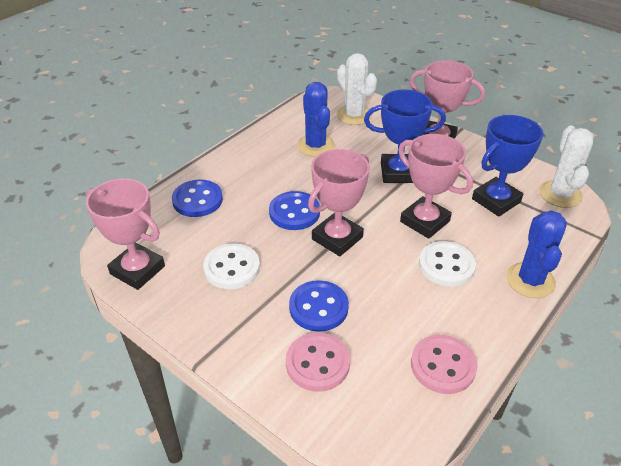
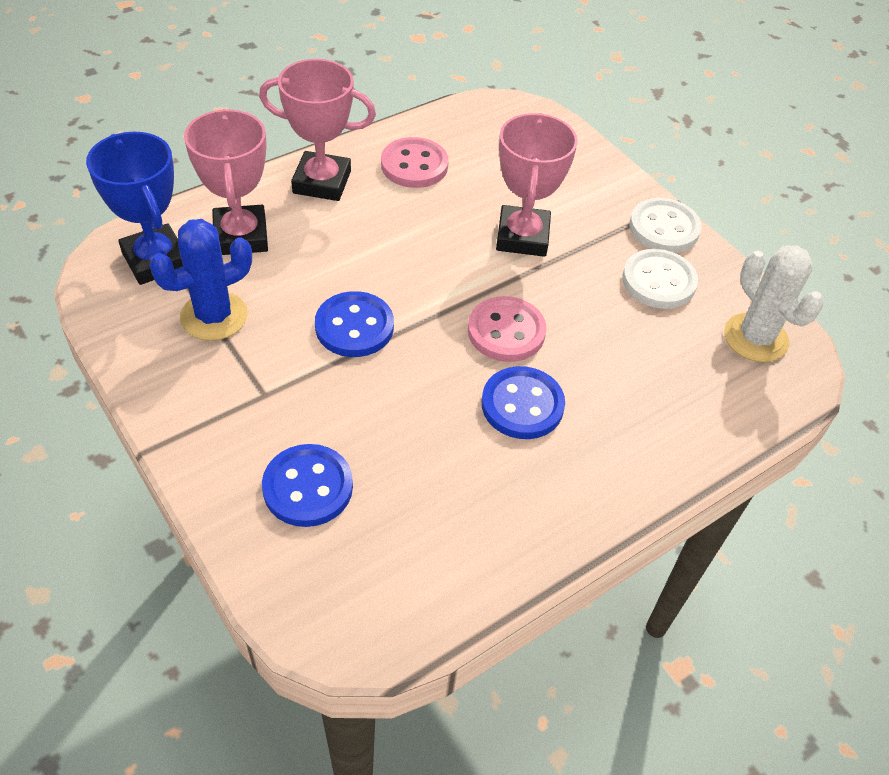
blue cactus: [297,82,335,157] [506,210,567,298] = 2 -> [150,219,252,341] = 1
blue trophy: [364,89,446,183] [472,115,543,216] = 2 -> [86,132,183,285] = 1
pink trophy: [86,178,165,290] [308,149,370,256] [398,134,473,239] [409,60,485,139] = 4 -> [184,109,268,255] [259,59,376,201] [496,113,578,257] = 3
white cactus: [337,53,377,125] [539,126,594,208] = 2 -> [724,245,824,362] = 1

